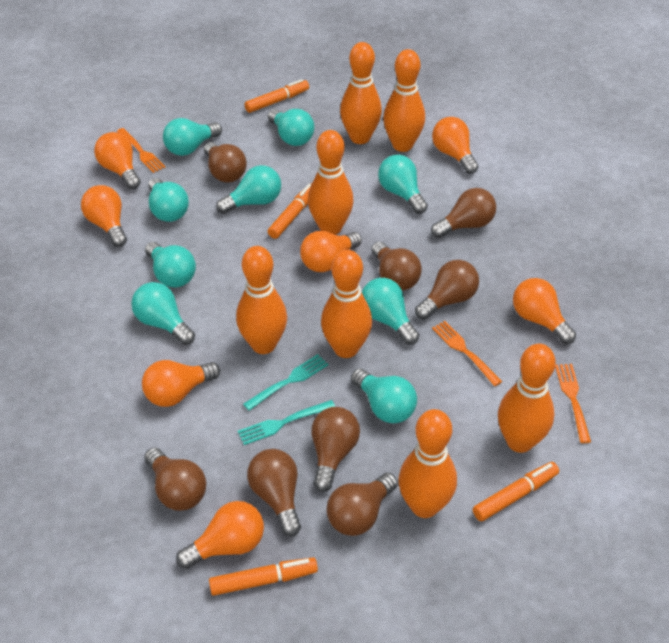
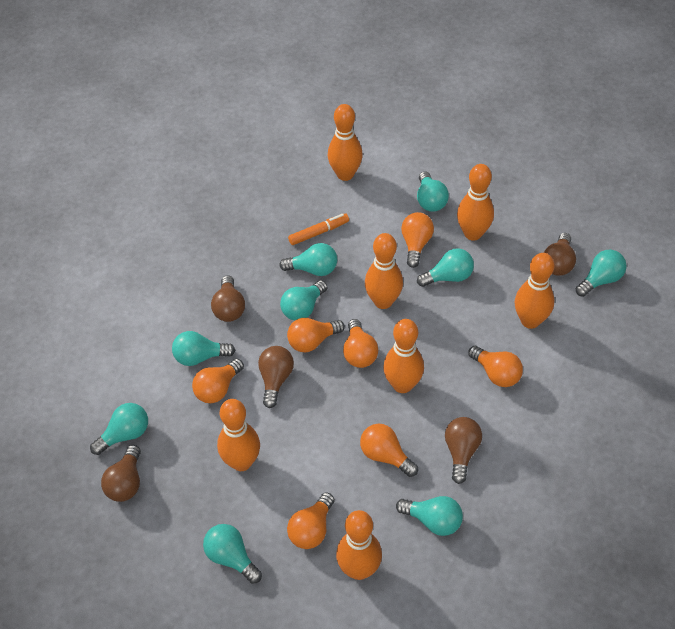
brown light bulb: [144,448,206,511] [204,142,247,182] [247,449,301,536] [311,407,360,492] [326,473,398,536] [372,242,422,291] [415,260,479,320] [431,188,496,238] = 8 -> [101,445,141,502] [211,276,245,322] [258,346,294,408] [445,417,482,484] [544,233,576,276] = 5
orange fork: [116,128,166,173] [432,321,502,386] [555,364,591,443] = 3 -> none = 0
orange marker: [209,557,318,596] [244,79,309,113] [268,184,312,239] [473,462,559,521] = 4 -> [288,213,349,245] = 1
turquoise fork: [238,400,335,445] [243,354,328,411] = 2 -> none = 0

